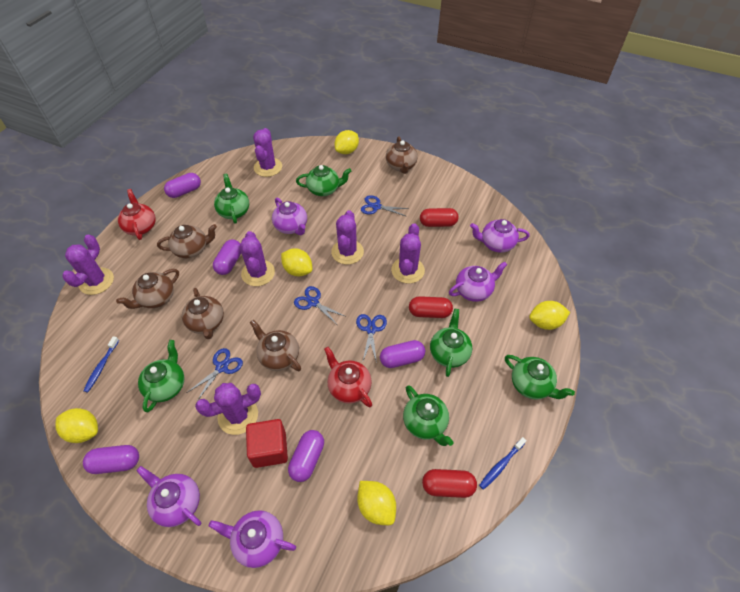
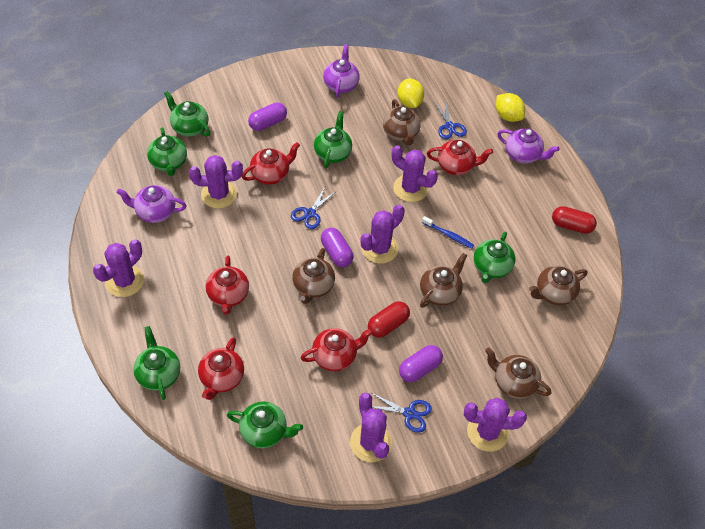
blue scissors: [188,348,243,401] [294,286,345,324] [356,314,387,363] [361,195,409,216] = 4 -> [291,185,335,229] [372,393,432,433] [434,102,467,139] = 3
blue toothbrush: [83,336,119,393] [479,437,527,490] = 2 -> [422,216,474,249] = 1
purple capsule: [83,445,139,474] [164,173,201,198] [213,240,241,275] [288,430,324,482] [380,340,425,368] = 5 -> [248,103,287,131] [321,228,354,267] [399,345,443,382] = 3
purple teapot: [136,466,201,527] [209,510,296,568] [272,198,307,235] [449,261,507,302] [470,219,530,253] = 5 -> [116,185,187,223] [323,44,360,98] [497,128,560,164] = 3
red capsule: [409,296,453,318] [420,208,459,227] [422,469,477,498] = 3 -> [368,301,410,338] [552,206,597,234] = 2
red cube: [246,419,288,468] = 1 -> none = 0
red teapot: [118,189,156,240] [324,347,372,407] = 2 -> [198,337,244,400] [206,256,249,315] [242,142,300,185] [301,328,373,371] [427,140,493,175] = 5
yellow lemon: [55,408,98,443] [281,248,312,276] [335,130,359,154] [357,481,396,525] [529,301,570,330] = 5 -> [398,79,424,108] [496,93,525,122] = 2

